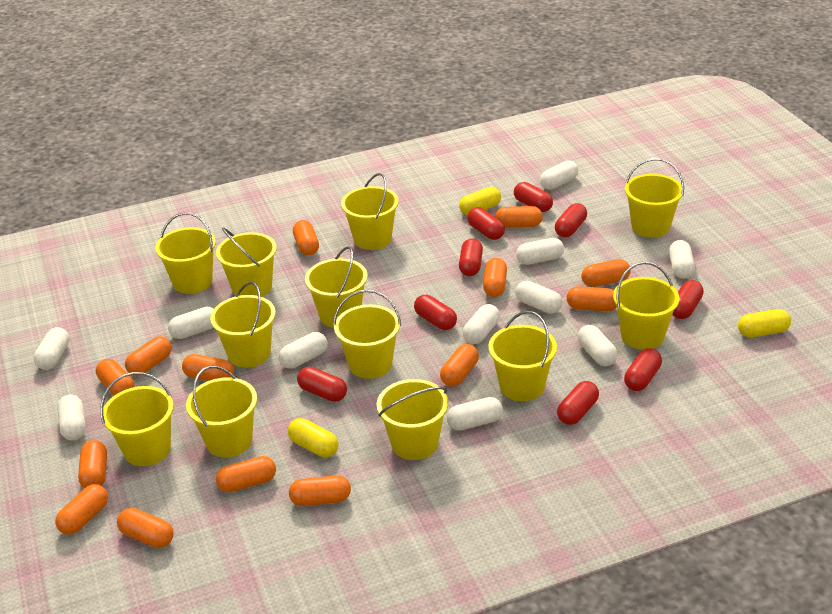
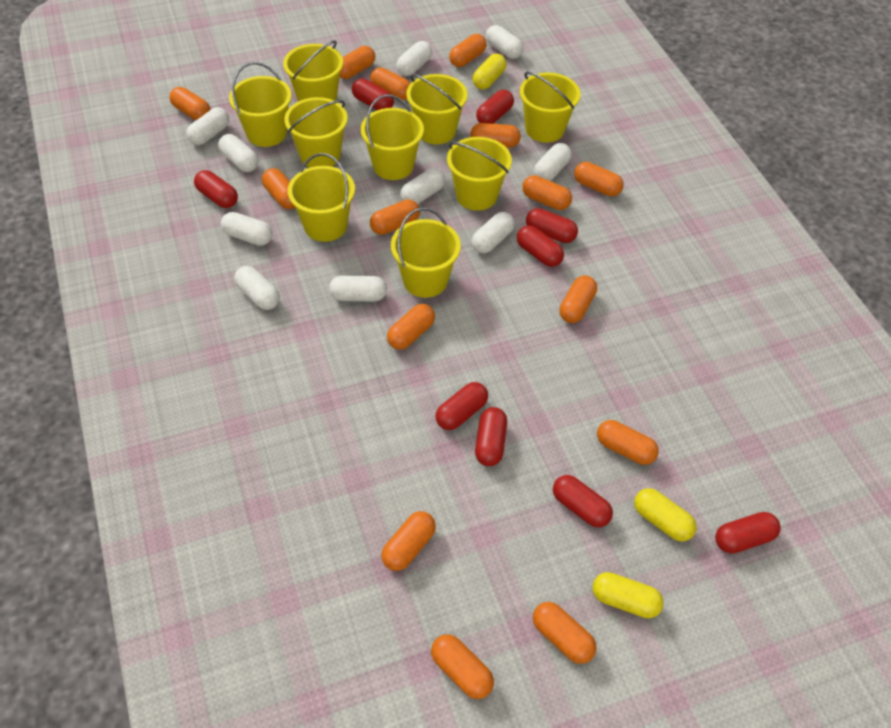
orange capsule: [55,484,108,535] [78,440,107,488] [96,359,135,396] [117,508,174,548] [125,336,172,376] [182,354,234,381] [216,456,276,492] [289,475,351,506] [293,220,319,256] [440,344,479,387] [483,258,507,297] [495,206,543,228] [567,286,617,311] [581,259,631,287] = 14 -> [169,87,211,120] [262,168,295,209] [340,46,375,79] [370,67,411,100] [370,199,420,235] [381,511,436,571] [387,304,435,350] [431,634,494,699] [449,34,487,67] [470,123,521,148] [522,175,572,210] [533,602,597,664] [559,276,597,323] [574,162,624,197] [597,420,659,465] = 15
white capsule: [34,327,69,370] [57,395,86,440] [168,307,214,339] [279,332,328,369] [447,397,503,431] [463,304,500,344] [515,281,562,314] [516,238,564,265] [540,160,578,190] [578,325,618,366] [669,240,695,279] = 11 -> [186,107,229,145] [218,134,259,172] [221,212,273,246] [234,266,280,310] [329,275,387,302] [396,41,432,76] [400,168,445,204] [472,212,515,253] [486,25,523,59] [534,143,572,181] = 10
yellow bucket: [100,372,174,466] [155,212,216,294] [186,366,257,458] [210,282,276,368] [216,227,277,297] [305,246,368,328] [333,290,401,379] [341,173,399,250] [377,379,448,460] [488,311,557,401] [613,262,679,350] [625,158,684,238] = 12 -> [229,62,292,147] [283,40,343,101] [284,97,348,168] [288,153,355,242] [361,94,424,180] [391,207,461,298] [406,74,467,144] [447,137,512,211] [520,71,581,143] = 9

